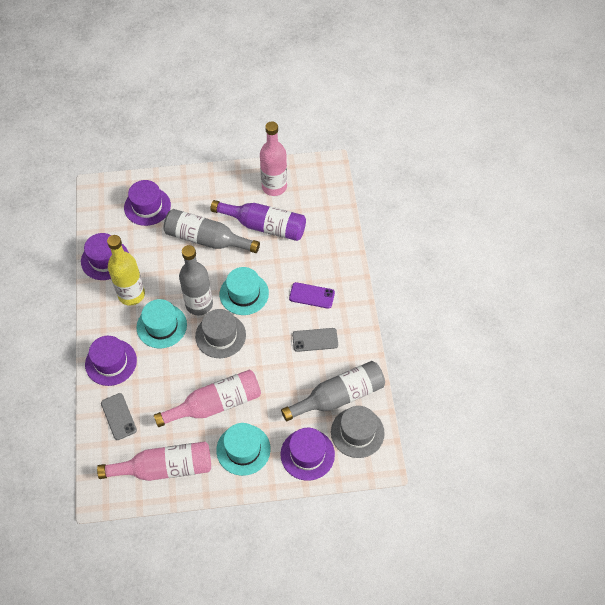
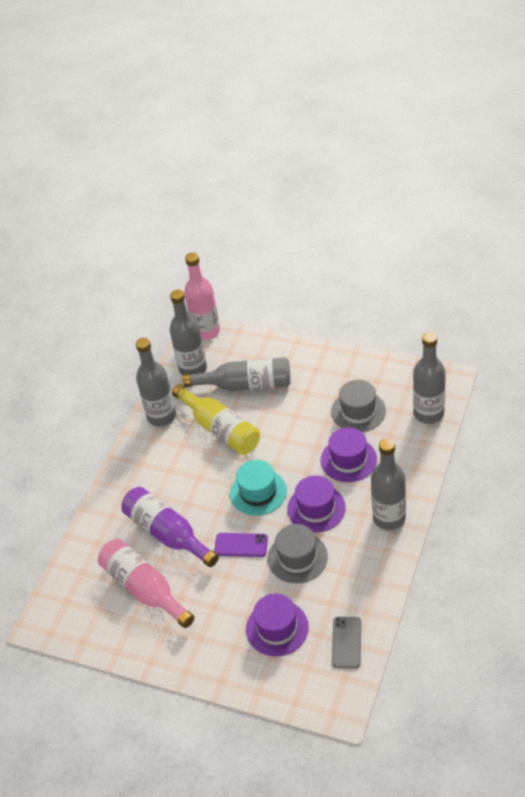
grey bottle: [164,209,260,253] [179,245,213,315] [281,361,385,421] = 3 -> [136,338,176,426] [170,289,207,376] [183,357,291,391] [371,438,406,530] [413,332,445,424] = 5
grey phone: [101,393,137,440] [292,328,338,352] = 2 -> [332,617,361,668] = 1
pink bottle: [97,442,211,481] [154,370,261,427] [260,122,287,196] = 3 -> [98,539,195,628] [184,252,220,340] = 2
purple hat: [81,233,129,280] [85,336,137,386] [124,180,171,226] [281,428,335,481] = 4 -> [246,594,309,656] [287,475,346,532] [321,427,377,482] = 3
turquoise hat: [136,299,187,348] [216,423,271,476] [220,267,269,315] = 3 -> [230,460,287,516] = 1

